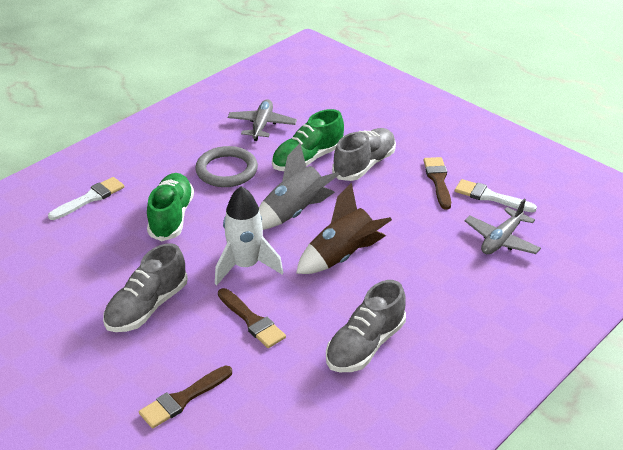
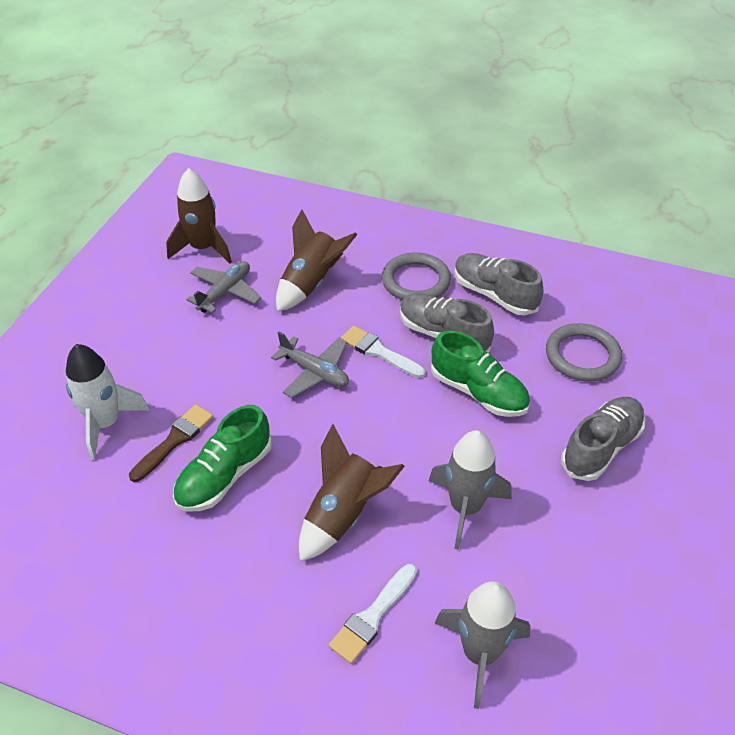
brown brush: [139,365,232,429] [218,288,286,348] [423,157,451,210] = 3 -> [129,405,213,482] = 1
brown rocket: [296,183,392,274] = 1 -> [166,168,232,264] [276,209,357,312] [299,424,405,561] = 3
grey ring: [195,146,258,187] = 1 -> [382,252,451,300] [546,323,622,382] = 2
grey rocket: [259,143,340,230] = 1 -> [429,430,511,550] [435,581,531,709] = 2

